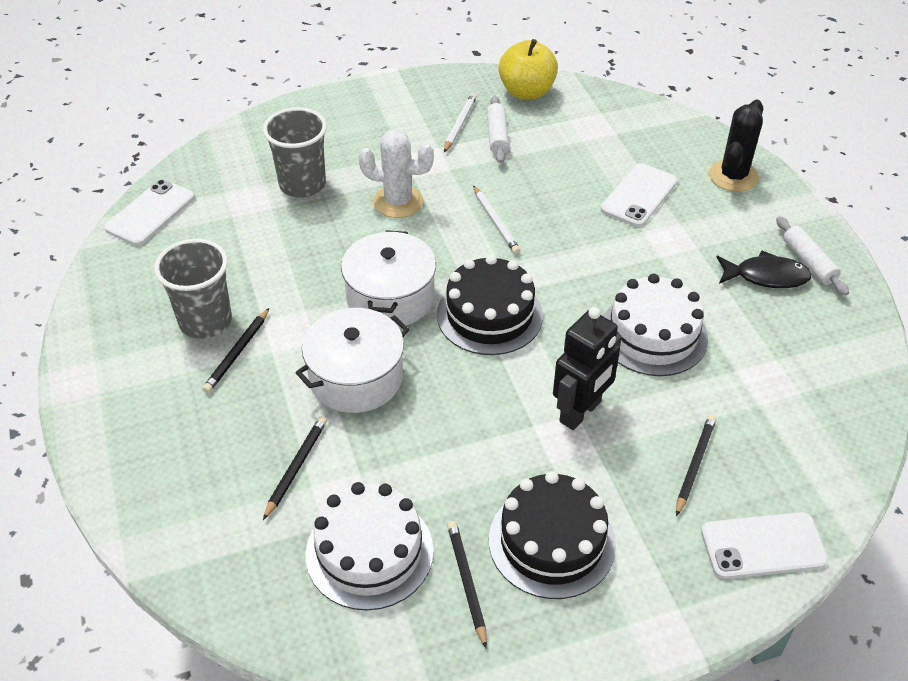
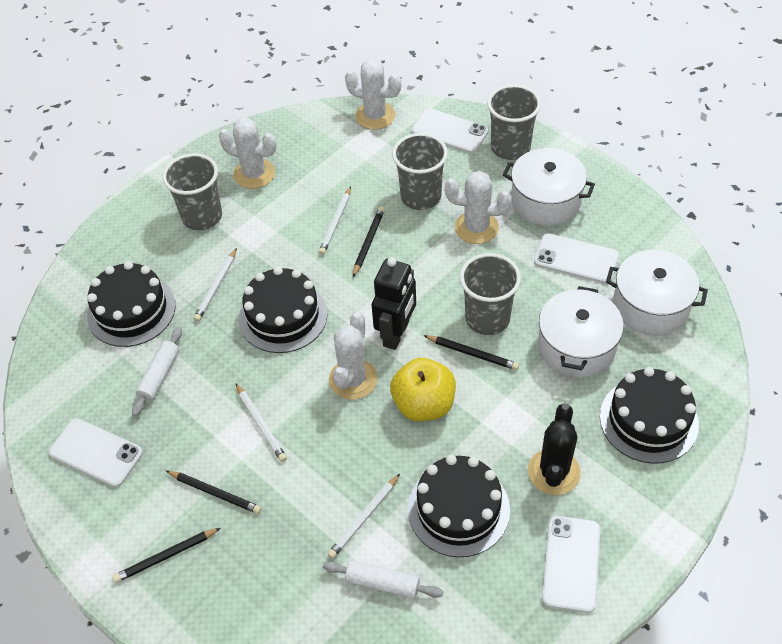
black cake: [437,255,543,355] [489,471,616,599] = 2 -> [87,261,176,347] [239,266,327,353] [408,455,510,557] [600,367,699,464] = 4
black fish: [716,251,812,288] = 1 -> none = 0
grey cup: [154,239,232,339] [263,107,327,198] = 2 -> [162,153,222,230] [392,133,448,210] [460,253,521,335] [487,84,541,160] = 4
white cactus: [358,129,434,218] = 1 -> [219,118,277,189] [329,312,378,400] [345,59,401,130] [445,171,512,244] = 4
white cake: [306,482,434,611] [603,274,708,376] = 2 -> none = 0
white pencil: [444,93,477,152] [473,185,521,254] = 2 -> [193,248,237,322] [236,384,287,462] [319,186,351,255] [328,474,400,559] = 4
white phone: [104,179,195,246] [601,163,677,227] [701,512,829,579] = 3 -> [49,418,143,487] [412,108,488,153] [534,233,619,284] [542,516,600,613] = 4
white pot: [295,308,409,413] [341,230,436,327] = 2 -> [503,148,595,226] [538,286,624,378] [606,250,708,335] = 3

